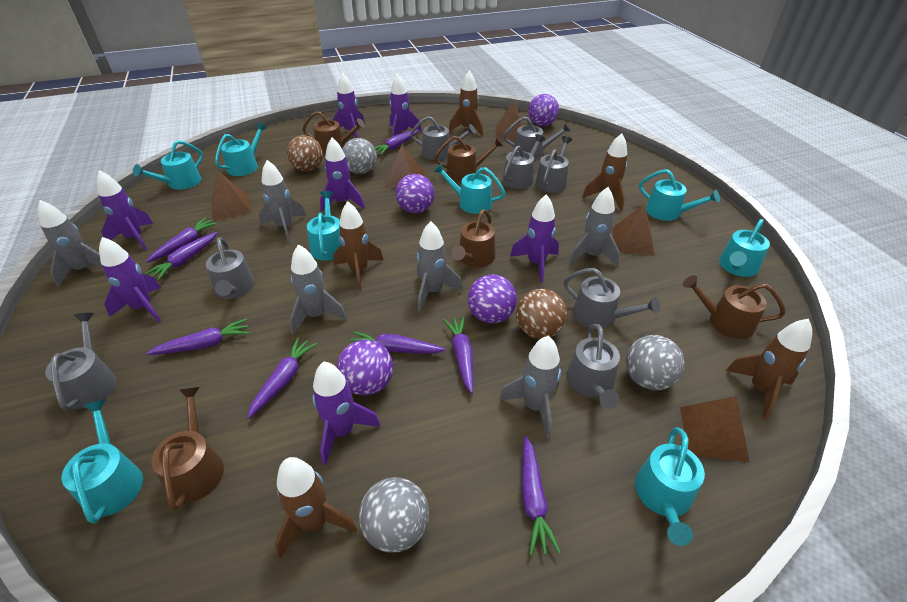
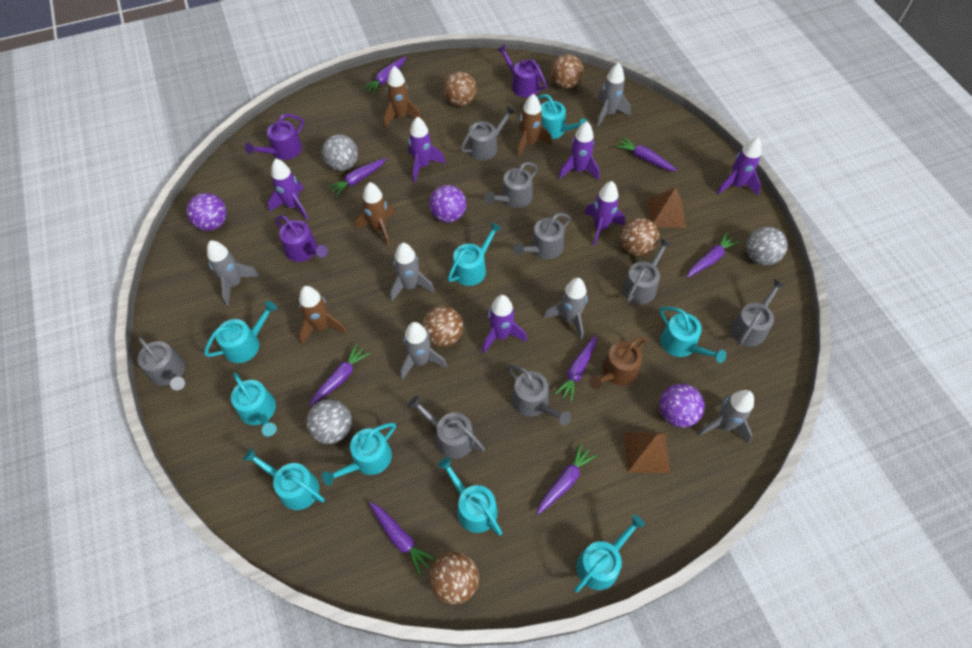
brown ball: [287,135,323,171] [516,289,567,339] = 2 -> [422,306,463,347] [430,552,479,604] [443,71,477,106] [550,54,583,89] [620,218,659,256] = 5
brown pyramid: [211,171,251,221] [384,145,425,188] [496,101,524,141] [612,204,655,256] [680,396,750,463] = 5 -> [624,432,670,473] [648,187,686,228] = 2
brown rocket: [275,457,357,559] [333,201,384,290] [449,71,483,136] [582,133,627,211] [726,319,812,420] = 5 -> [299,286,347,344] [355,182,395,247] [383,66,421,128] [517,94,552,158] = 4
brown watering can: [151,387,224,511] [302,111,365,154] [434,136,503,181] [451,209,495,267] [683,275,786,339] = 5 -> [589,337,647,389] = 1
purple ball: [337,339,393,395] [396,174,434,213] [468,274,517,323] [528,94,559,126] = 4 -> [187,193,227,231] [429,185,466,223] [659,384,705,428] = 3
purple rocket: [97,170,153,250] [99,237,161,322] [312,361,381,465] [320,138,365,212] [332,74,365,138] [389,74,422,137] [510,194,559,283] = 7 -> [268,159,308,220] [408,116,445,182] [482,295,527,353] [558,121,600,180] [584,181,625,246] [717,137,762,196] = 6
purple watering can: none = 0 -> [245,114,304,160] [275,215,328,262] [497,45,547,98] = 3
turquoise watering can: [62,400,143,524] [133,140,203,190] [215,123,267,176] [307,191,341,261] [433,163,505,214] [635,427,705,546] [639,169,720,221] [719,219,770,277] = 8 -> [204,301,277,363] [231,372,277,436] [243,448,324,510] [322,423,396,486] [438,457,502,536] [448,222,502,286] [537,94,587,139] [574,514,645,592] [659,307,726,363] = 9

